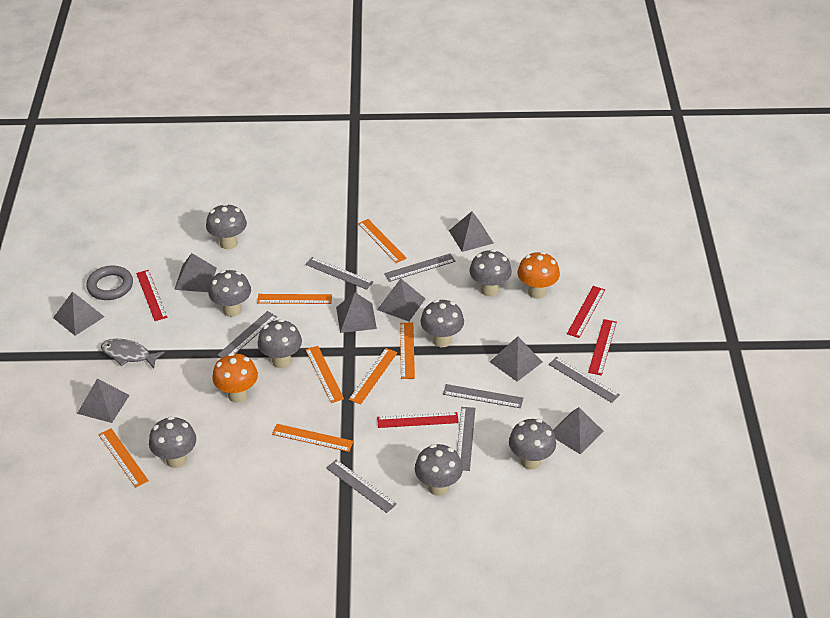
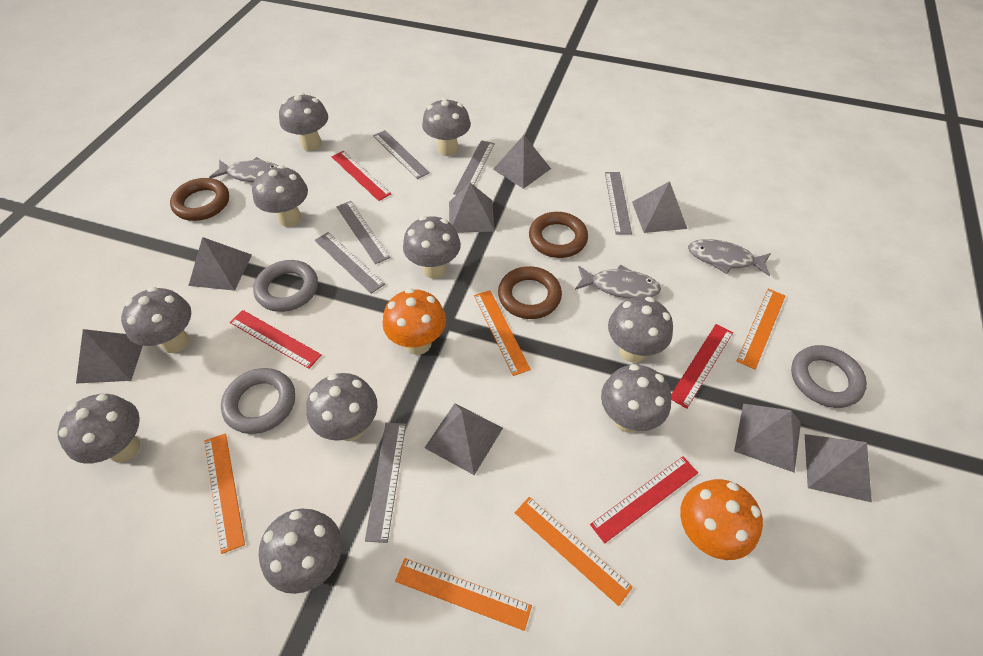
brown ring: none = 0 -> [170,178,229,221] [498,266,562,319] [529,212,588,258] = 3
grey fish: [101,339,165,369] = 1 -> [209,157,279,182] [575,264,661,299] [688,239,771,276] = 3
grey mushroom: [149,416,196,468] [206,203,247,250] [208,270,251,317] [258,319,302,368] [415,444,463,496] [421,300,464,347] [470,249,512,297] [509,419,556,470] = 8 -> [57,394,140,464] [121,287,191,353] [252,165,308,227] [259,508,342,594] [279,93,328,151] [306,373,377,441] [403,216,461,279] [422,98,471,156] [601,364,671,433] [608,297,673,363] = 10
grey ring: [86,265,133,300] = 1 -> [221,368,295,434] [253,260,318,312] [791,345,867,408] = 3
grey ruler: [217,311,277,358] [305,257,373,290] [326,460,397,513] [384,254,456,282] [443,384,523,408] [457,407,475,471] [548,357,620,403] = 7 -> [315,232,385,294] [336,201,390,264] [365,423,406,543] [373,130,430,179] [453,140,495,195] [605,172,632,235] = 6
orange ruler: [98,428,149,488] [257,294,332,304] [272,424,354,452] [305,346,344,403] [349,348,398,404] [358,219,407,263] [400,323,415,379] = 7 -> [204,433,245,554] [395,558,532,631] [474,290,531,376] [515,497,633,606] [737,289,785,369] = 5

